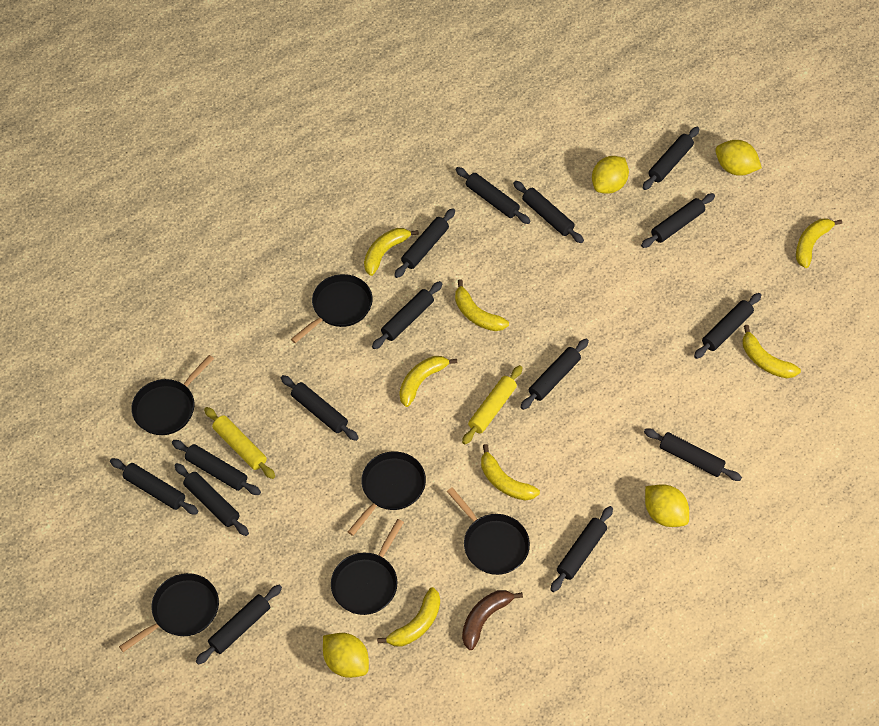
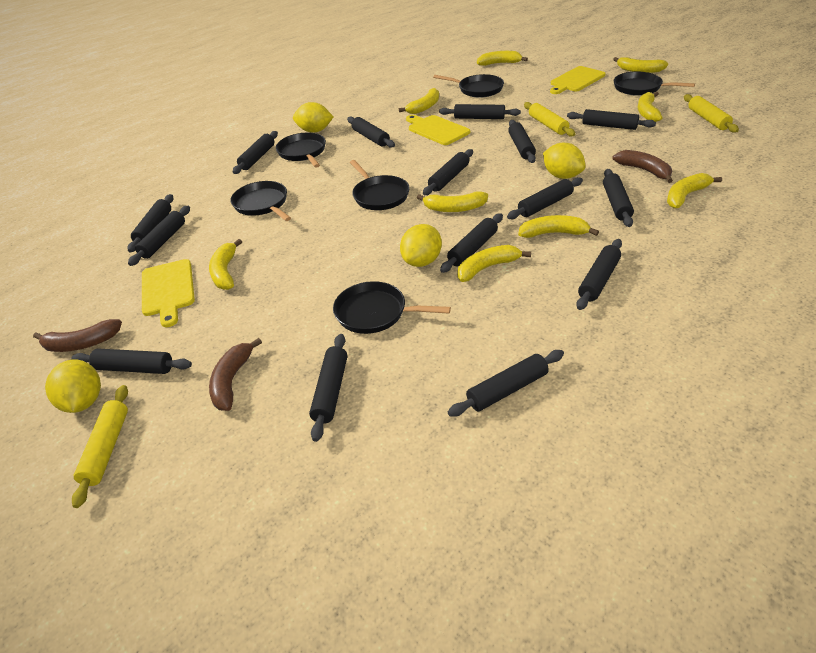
brown banana: [462,590,523,650] = 1 -> [33,319,122,352] [209,338,262,411] [613,150,673,183] = 3
yellow banana: [364,228,419,276] [377,587,440,646] [399,356,457,407] [455,279,509,331] [481,444,540,501] [743,325,801,378] [796,218,842,268] = 7 -> [209,239,242,290] [399,88,439,114] [417,191,488,212] [457,245,531,282] [477,51,528,66] [518,215,599,238] [613,57,668,73] [637,92,662,122] [667,173,722,209] = 9
yellow cutting board: none = 0 -> [142,259,195,327] [406,115,470,145] [550,66,606,94] = 3
yellow rolling pin: [204,407,275,479] [462,365,523,444] = 2 -> [72,385,128,508] [524,102,575,137] [684,94,739,133] = 3

